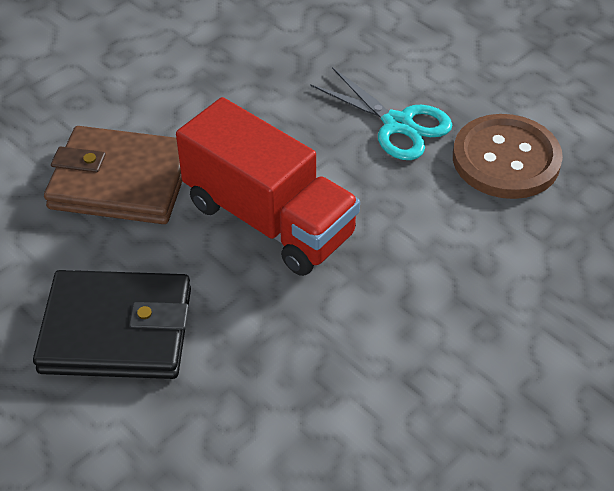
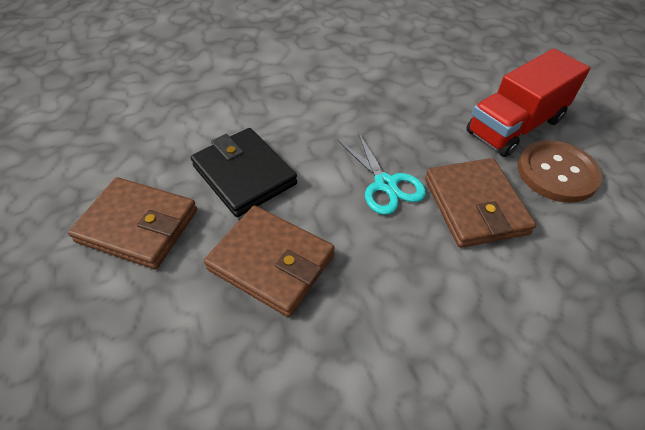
brown wallet: [44,126,182,224] = 1 -> [68,177,197,269] [204,205,335,317] [425,158,536,248] = 3

